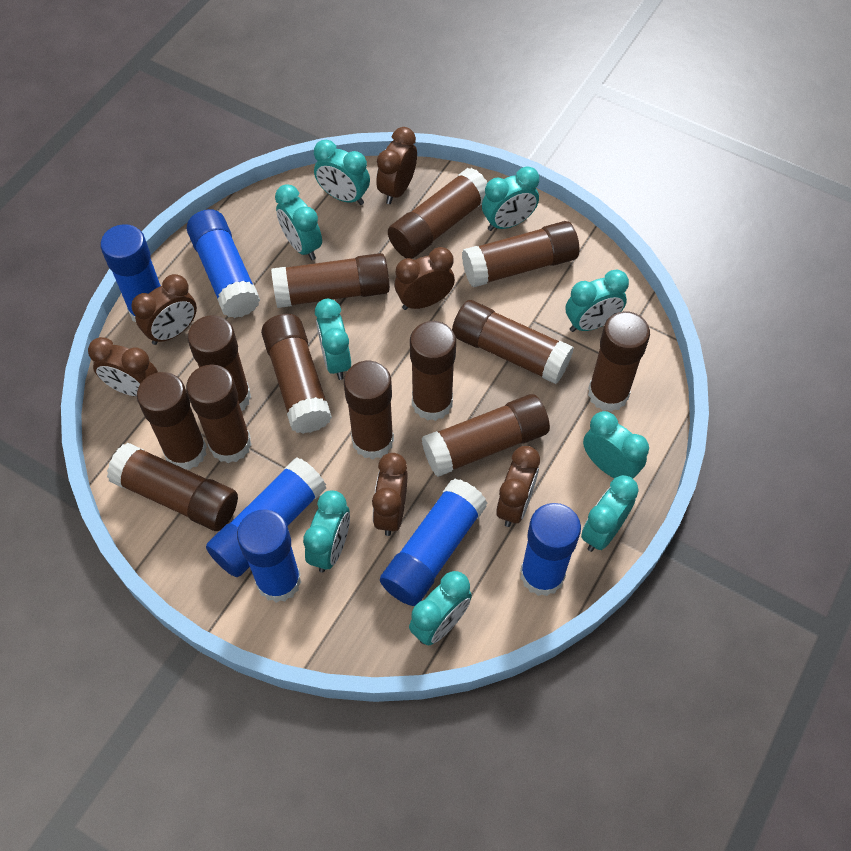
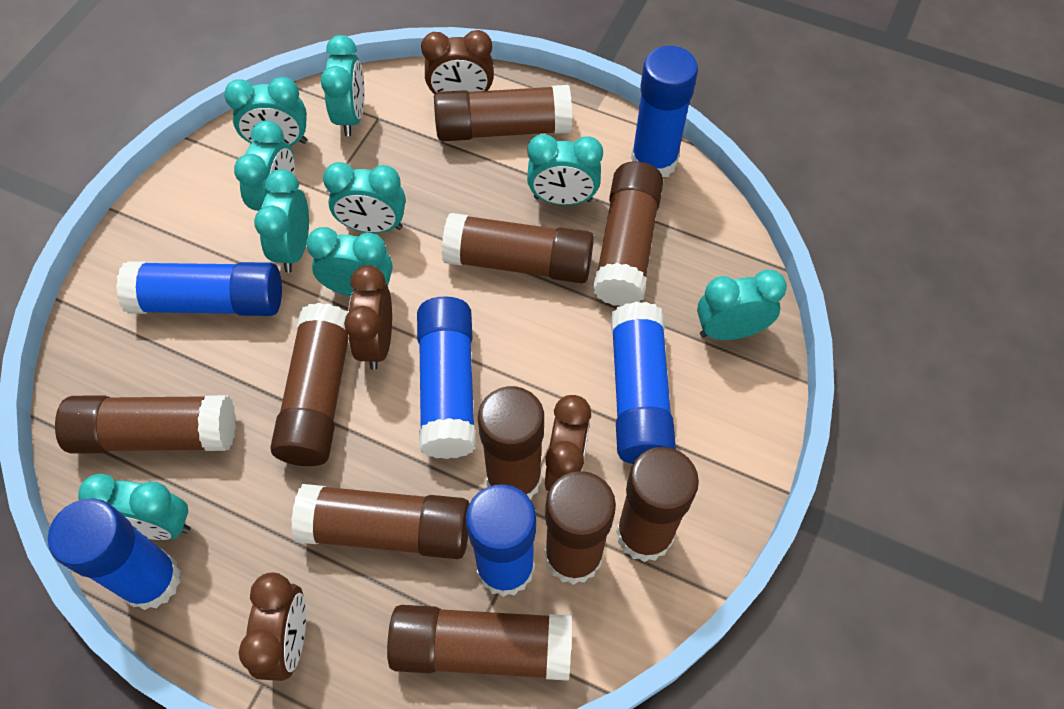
brown clock: [88,337,158,397] [131,274,197,345] [372,453,407,536] [376,127,417,204] [395,247,455,310] [496,446,540,527] = 6 -> [239,572,306,681] [344,265,392,370] [421,30,494,96] [545,395,591,491] = 4
brown glue stick: [107,443,238,531] [137,372,207,470] [186,364,251,463] [187,315,251,411] [261,314,332,434] [271,253,390,308] [344,361,394,459] [388,168,487,259] [410,321,456,421] [422,394,550,477] [452,300,574,384] [462,221,579,287] [588,311,650,412] = 13 -> [55,395,236,454] [270,303,348,466] [291,484,469,559] [387,605,572,681] [434,85,572,141] [442,213,594,283] [478,386,544,500] [545,471,616,585] [593,161,663,306] [616,447,699,562] = 10

